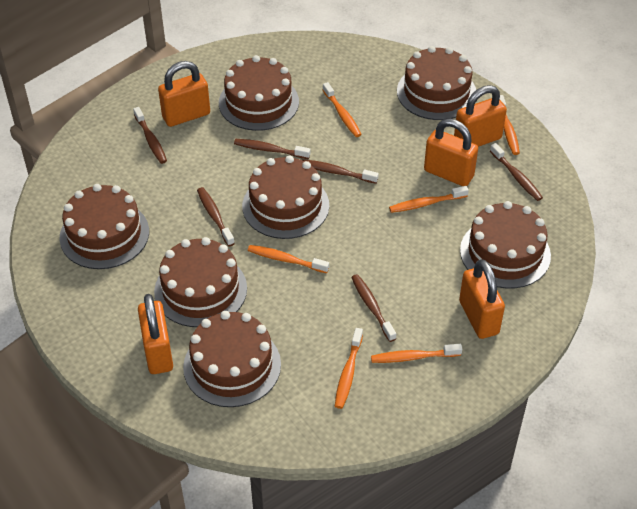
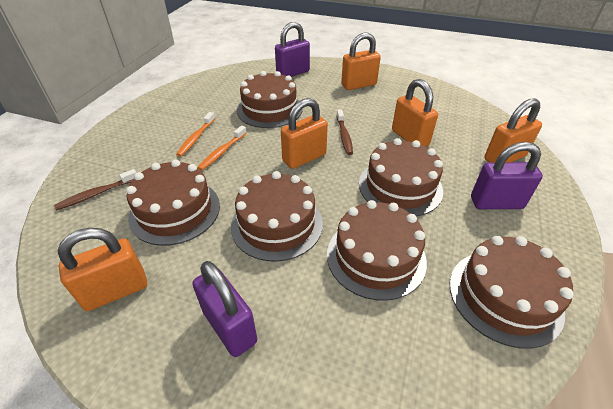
brown cake: [60,184,149,269] [154,237,247,327] [183,311,281,407] [219,55,299,131] [242,155,329,239] [397,46,476,120] [460,201,551,289] = 7 -> [126,159,220,246] [231,171,323,262] [237,71,303,128] [327,200,427,301] [359,138,443,216] [450,236,574,349] = 6
brown toothbrush: [133,107,167,164] [197,187,235,246] [234,139,310,159] [303,159,379,184] [351,274,396,342] [490,143,543,201] = 6 -> [54,169,136,210] [336,109,353,155] = 2
orange toothbrush: [248,245,329,273] [323,82,362,137] [335,328,363,409] [371,344,462,363] [389,186,469,213] [500,95,520,155] = 6 -> [176,112,215,157] [197,126,247,171] = 2
purple padlock: none = 0 -> [192,261,257,357] [275,22,310,77] [471,142,543,209] = 3

